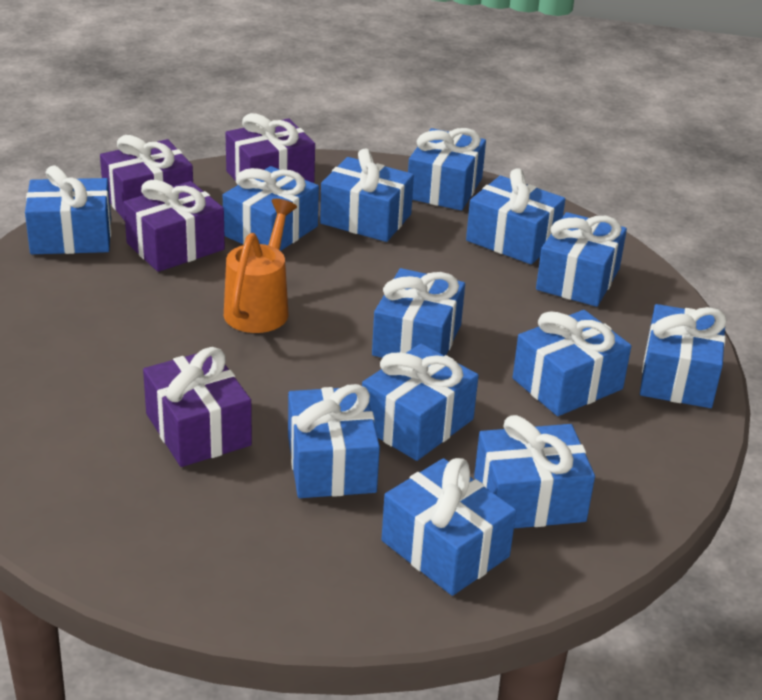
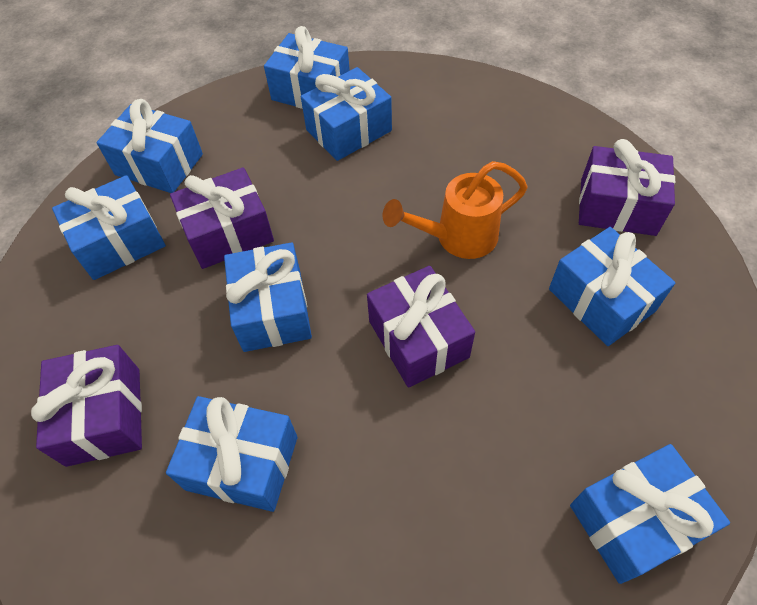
blue gift: [25,165,111,254] [223,166,319,251] [288,384,380,498] [320,148,414,242] [362,344,479,461] [372,268,465,358] [381,458,516,596] [408,128,486,211] [466,168,565,264] [474,415,595,528] [513,310,631,416] [536,212,627,307] [640,304,727,408] = 13 -> [52,175,166,280] [97,99,203,193] [166,396,298,512] [224,242,312,352] [264,26,350,109] [301,67,392,161] [549,227,676,346] [570,444,730,584] = 8

